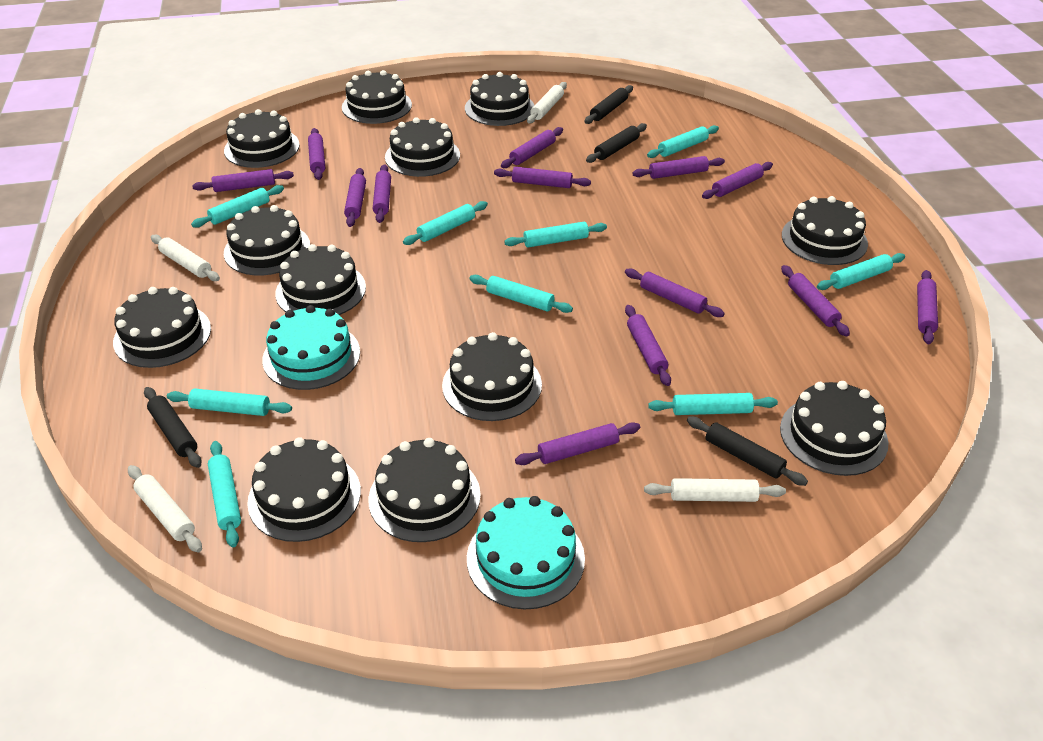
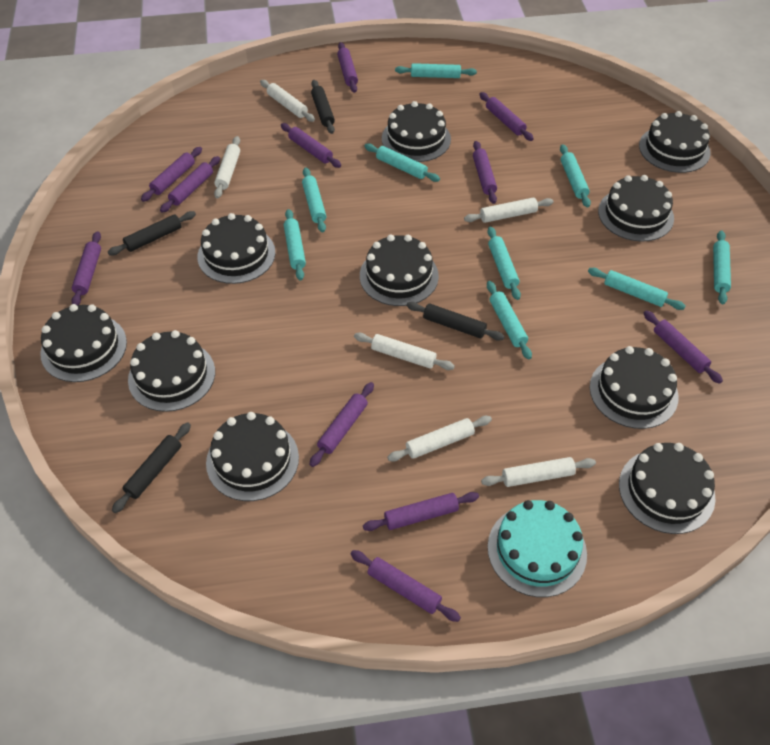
black cake: [113,287,211,368] [224,109,300,168] [224,205,310,275] [247,437,361,542] [275,244,366,315] [342,70,412,124] [368,438,481,542] [385,117,460,177] [442,332,542,421] [465,72,534,126] [780,381,888,476] [782,196,868,265] = 12 -> [40,304,127,382] [128,330,215,412] [197,213,275,284] [206,412,299,501] [360,235,439,306] [382,101,451,162] [590,346,679,429] [598,175,674,242] [619,443,715,534] [639,111,711,173] = 10
purple rolling pin: [192,169,294,192] [308,128,325,180] [344,168,366,227] [373,164,391,223] [494,167,591,188] [501,127,563,168] [515,422,640,465] [625,268,725,317] [625,305,671,386] [632,156,725,179] [702,162,773,199] [781,265,850,336] [917,270,938,344] = 13 -> [71,231,101,305] [141,147,202,202] [160,156,220,213] [281,123,341,168] [309,382,374,467] [337,42,358,93] [351,550,461,622] [363,492,479,531] [473,141,497,204] [480,92,534,141] [644,311,723,384] = 11
turquoise cake: [262,305,360,390] [467,496,585,610] = 2 -> [488,500,587,597] = 1
white rolling pin: [128,465,202,552] [151,234,220,281] [527,82,567,123] [644,478,786,502] = 4 -> [214,136,240,199] [260,80,315,122] [354,333,455,370] [387,416,492,462] [464,198,554,223] [481,457,596,487] = 6

